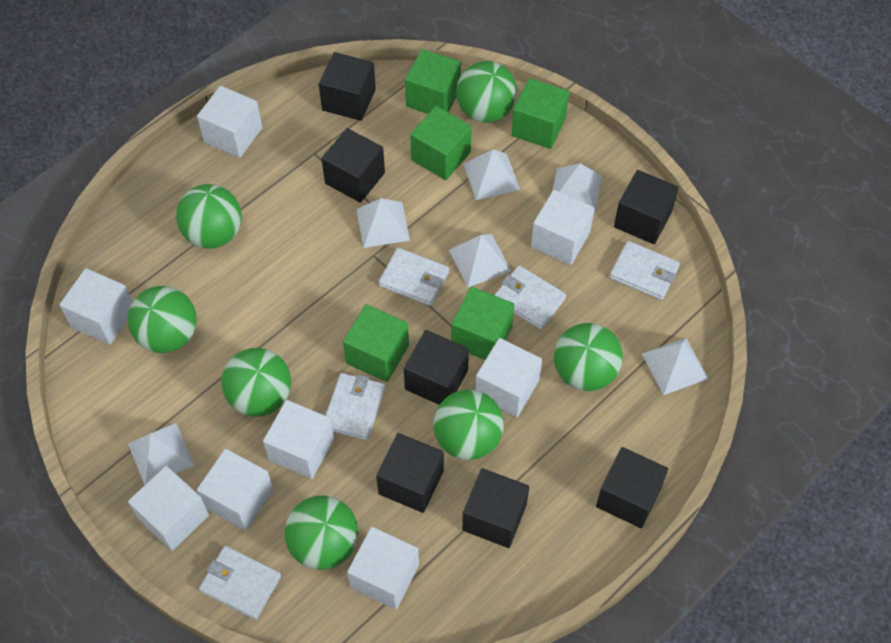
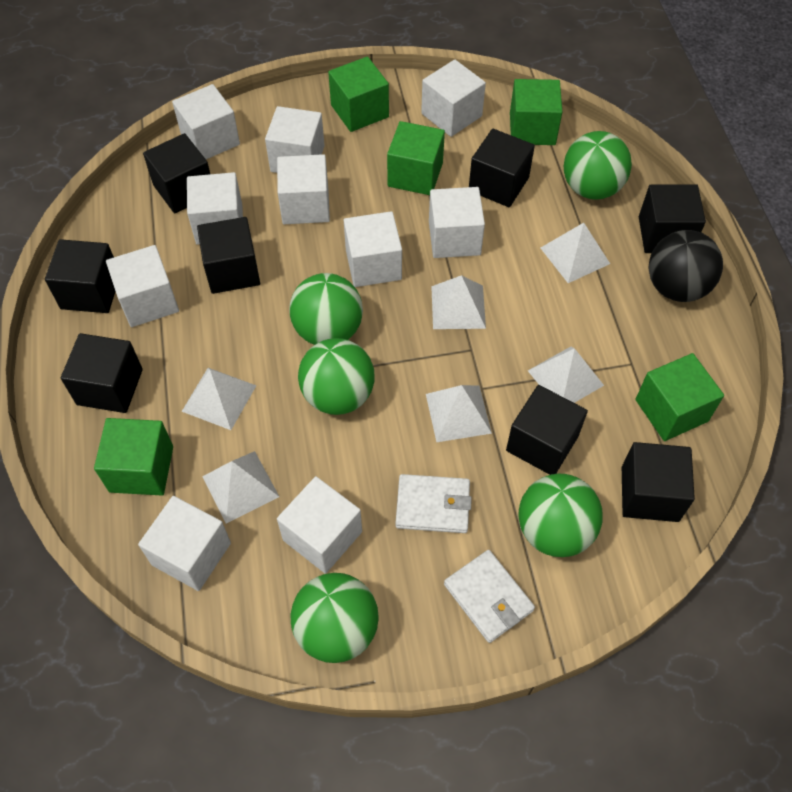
black ball: none = 0 -> [648,230,723,302] = 1
black cube: [319,52,376,121] [321,128,385,203] [376,433,444,513] [404,330,469,405] [462,468,529,548] [596,447,668,528] [614,170,679,244] = 7 -> [45,239,115,313] [61,333,143,413] [143,133,210,214] [197,217,260,294] [469,129,535,207] [506,385,588,475] [622,442,695,522] [639,184,706,253] = 8
green ball: [128,286,197,353] [176,184,242,249] [221,348,291,417] [285,495,358,570] [434,389,504,460] [456,61,517,123] [554,323,623,391] = 7 -> [289,273,363,345] [291,573,378,663] [298,338,375,415] [518,474,603,557] [564,131,632,200] = 5
white cube: [59,268,132,345] [128,466,209,551] [197,86,262,158] [197,449,274,531] [263,400,334,479] [347,527,419,609] [476,338,542,417] [531,190,595,265] = 8 -> [106,245,179,327] [138,496,231,591] [172,84,240,159] [187,172,243,245] [265,106,325,173] [277,154,330,224] [277,476,362,574] [344,211,402,287] [421,60,486,137] [429,187,485,258] = 10
white wallet: [199,546,281,619] [325,373,385,440] [379,248,449,306] [494,266,566,329] [610,241,680,300] = 5 -> [395,474,472,533] [444,550,535,643] = 2

